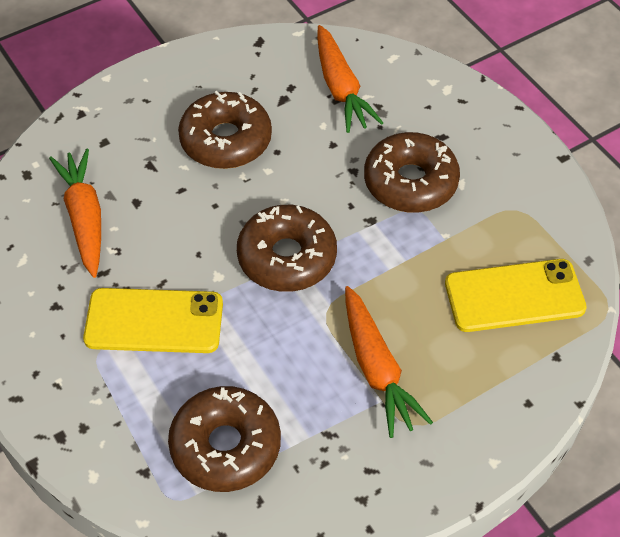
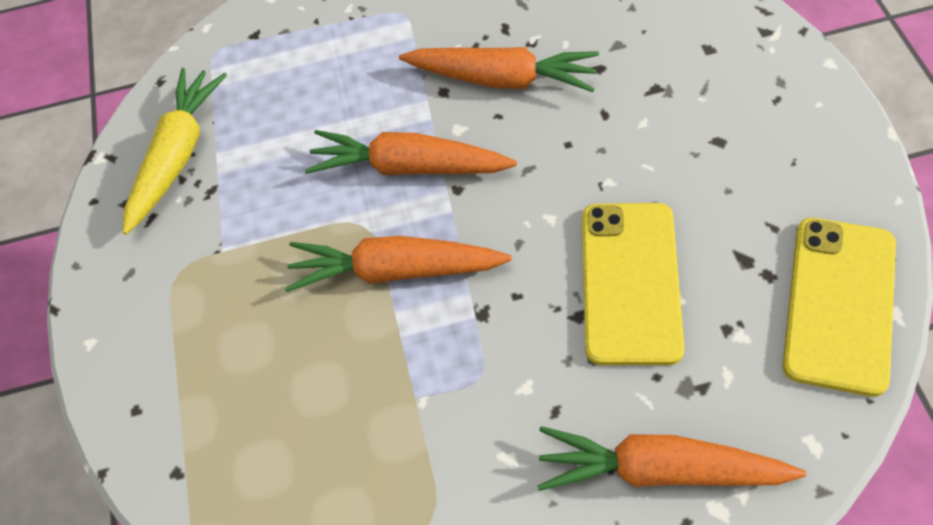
brown donut: [168,386,281,492] [178,91,272,169] [237,205,337,292] [364,132,460,213] = 4 -> none = 0
orange carrot: [49,149,101,278] [317,25,383,133] [345,286,433,438] = 3 -> [285,236,512,292] [305,130,517,175] [399,47,599,92] [537,426,806,491] = 4
yellow carrot: none = 0 -> [123,68,227,235] = 1

